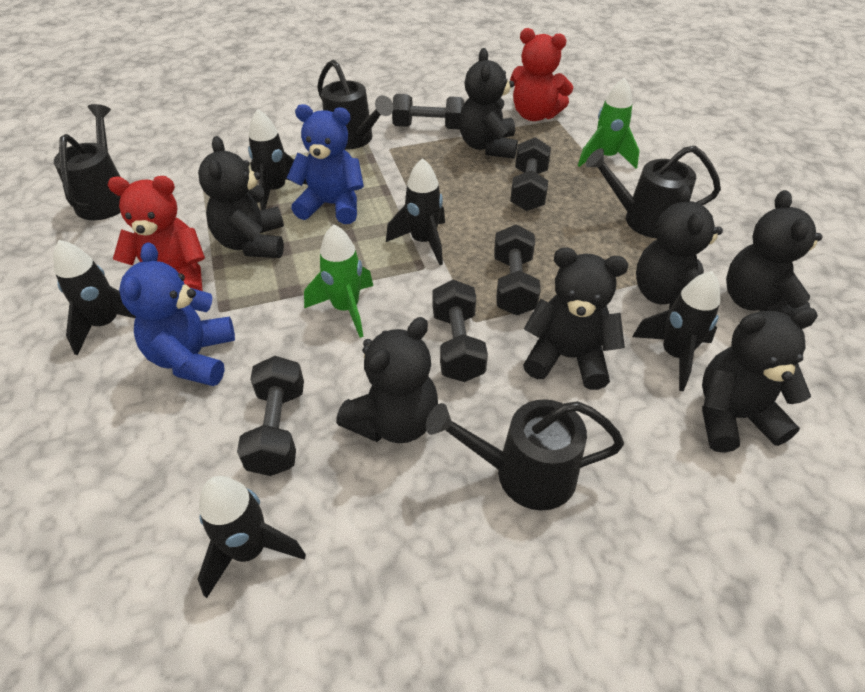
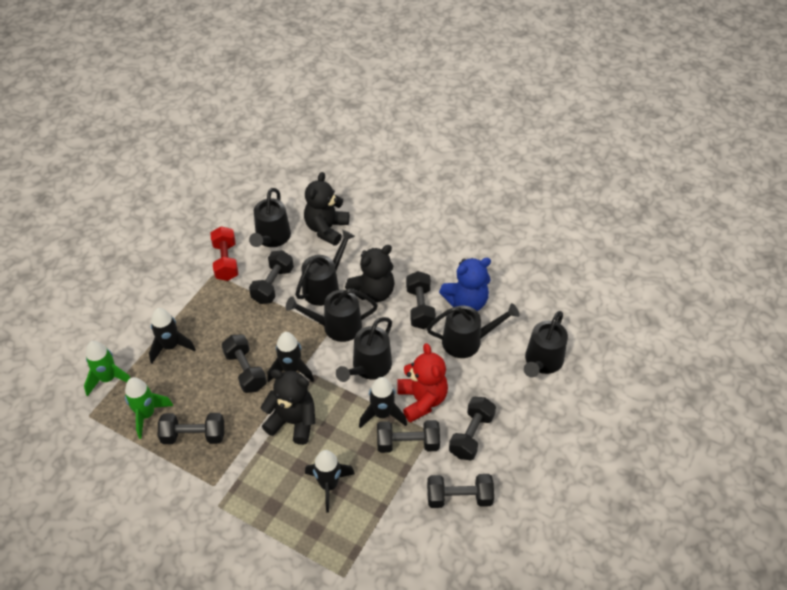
black dumbbell: [237,356,304,476] [392,94,465,129] [433,280,488,382] [494,225,541,316] [510,137,551,211] = 5 -> [158,413,224,444] [221,334,267,393] [249,250,294,304] [377,420,440,453] [406,271,436,329] [427,474,494,508] [449,397,496,460] = 7
black rocket: [53,240,136,355] [198,476,306,598] [248,109,307,210] [386,158,445,265] [632,271,720,391] = 5 -> [149,308,196,364] [267,332,314,382] [305,450,355,513] [359,377,407,428] = 4
black teddy bear: [198,136,284,258] [336,317,438,443] [459,48,518,159] [523,247,628,390] [636,185,723,310] [702,308,818,453] [726,190,822,317] = 7 -> [260,369,315,445] [304,172,349,246] [345,245,395,302] = 3
black watering can: [54,104,121,220] [317,60,393,150] [426,399,624,510] [585,146,721,239] = 4 -> [249,188,291,247] [286,289,378,342] [295,230,355,306] [336,317,392,382] [427,303,519,358] [524,311,568,377] = 6
blue teddy bear: [119,242,235,386] [287,104,364,224] = 2 -> [439,258,491,311] = 1
red dumbbell: none = 0 -> [210,226,238,281] = 1
red teddy bear: [107,176,205,291] [510,28,573,121] = 2 -> [397,343,448,423] = 1

